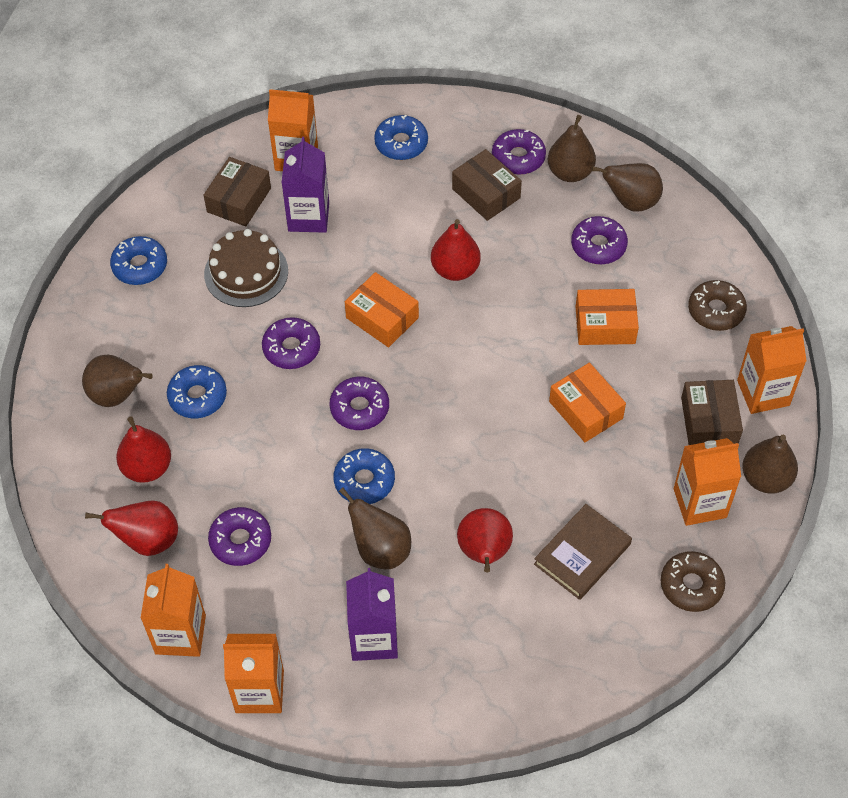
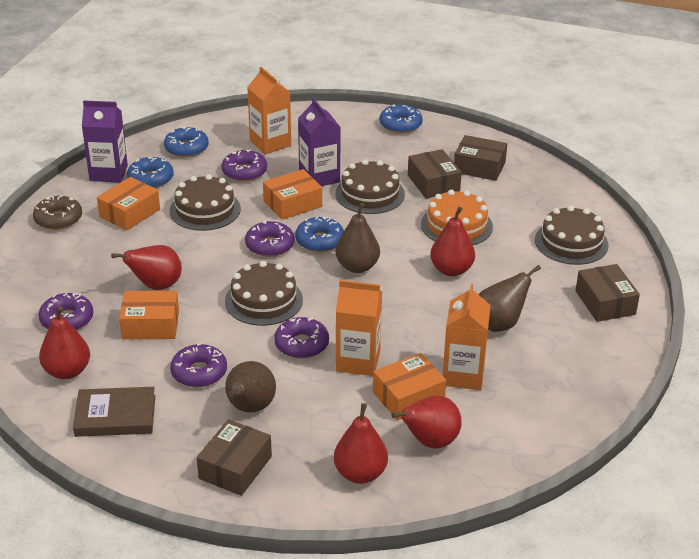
brown box: [204,157,271,227] [452,149,522,221] [681,380,743,445] = 3 -> [197,419,272,496] [408,149,462,199] [454,135,507,181] [575,264,640,322] = 4
brown cake: [204,229,288,307] = 1 -> [170,174,241,231] [225,261,303,326] [336,159,405,214] [535,205,608,265] = 4
brown donut: [661,551,725,612] [688,280,747,331] = 2 -> [33,195,82,230] = 1
brown pear: [82,355,153,407] [339,487,411,569] [548,115,596,182] [591,163,663,212] [742,435,798,494] = 5 -> [225,361,276,412] [336,203,380,273] [478,265,541,332] = 3
orange box: [345,272,419,347] [549,363,626,442] [576,289,639,345] = 3 -> [97,177,160,231] [119,291,179,339] [263,169,322,220] [373,353,446,420] = 4
orange cake: none = 0 -> [421,189,493,245] = 1
orange carton: [141,564,206,657] [223,634,284,713] [268,89,318,171] [673,438,741,526] [737,326,806,414] = 5 -> [247,67,291,154] [336,280,382,376] [443,284,491,390] = 3
red pear: [85,500,178,556] [116,416,171,483] [431,219,481,281] [457,508,513,572] = 4 -> [39,306,90,379] [111,245,182,290] [334,403,388,484] [391,395,462,449] [430,207,475,276] = 5

